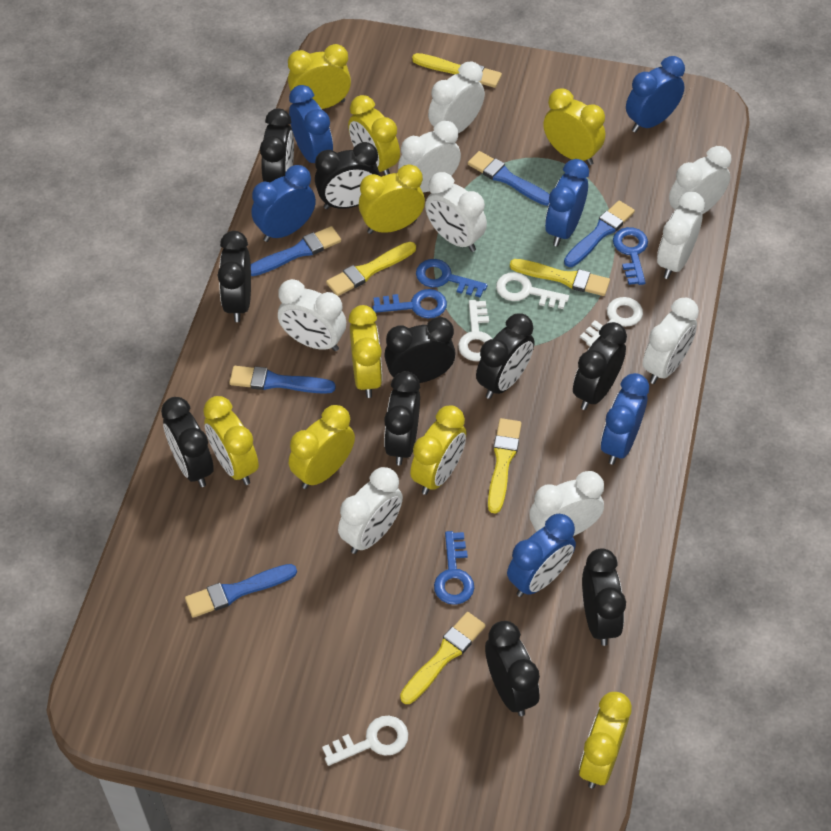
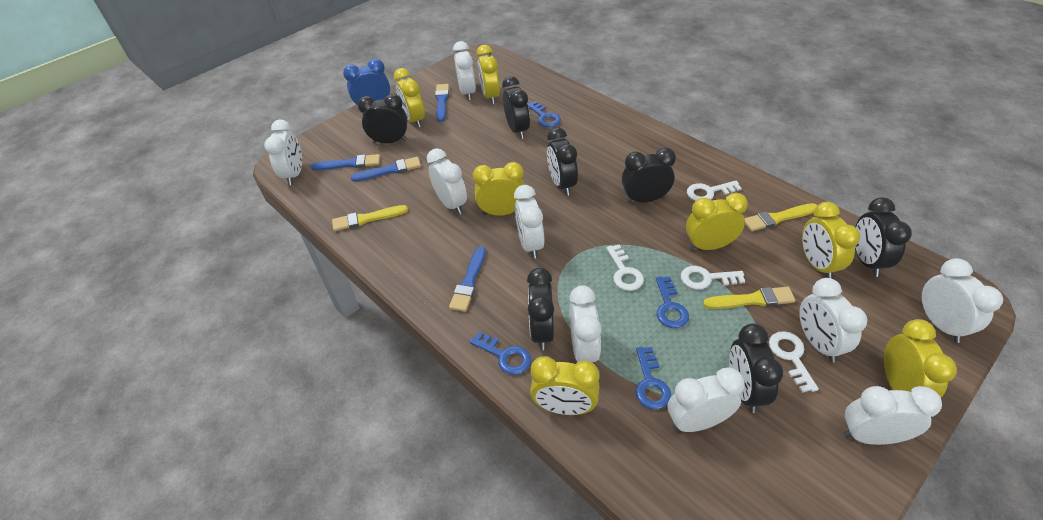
black clock: [161,397,214,487] [218,231,251,322] [260,109,294,182] [315,142,380,209] [384,317,456,383] [384,371,420,465] [476,313,534,399] [485,621,540,716] [573,322,627,410] [582,548,626,646] = 10 -> [358,94,408,144] [502,76,530,139] [527,268,554,350] [547,127,578,196] [622,147,676,203] [729,323,783,413] [855,197,912,277] = 7
blue brush: [185,564,297,618] [229,366,336,394] [251,226,341,276] [468,151,550,206] [564,200,635,267] = 5 -> [311,154,380,170] [351,157,421,182] [435,84,449,122] [449,246,486,312] = 4
blue clock: [252,165,316,242] [289,85,333,163] [507,514,576,597] [545,159,589,246] [601,373,649,465] [626,56,685,133] = 6 -> [343,59,390,111] = 1
yellow brush: [326,242,416,296] [400,612,486,704] [412,53,502,88] [488,418,522,514] [510,259,610,296] = 5 -> [332,205,408,231] [703,287,796,309] [744,203,817,231] = 3
yellow clock: [203,396,259,485] [288,44,351,109] [289,405,355,489] [348,95,400,175] [349,305,382,398] [359,165,425,234] [410,405,466,495] [544,88,605,165] [579,692,632,788] = 9 -> [393,68,425,128] [473,162,525,216] [476,45,500,104] [530,356,599,415] [686,193,748,250] [802,202,860,279] [884,319,957,397] = 7

